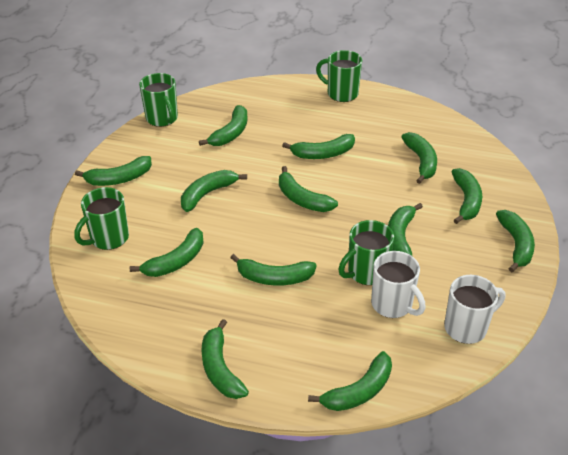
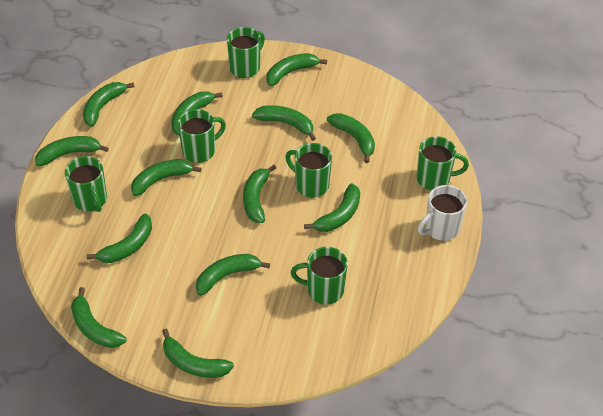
green mug: [74,187,129,250] [139,73,178,127] [316,50,362,102] [338,220,394,285] = 4 -> [65,156,107,212] [178,109,226,163] [227,27,265,78] [285,143,332,198] [291,247,348,305] [416,136,469,190] = 6
white mug: [371,251,425,318] [444,275,505,344] = 2 -> [418,185,467,241] = 1

